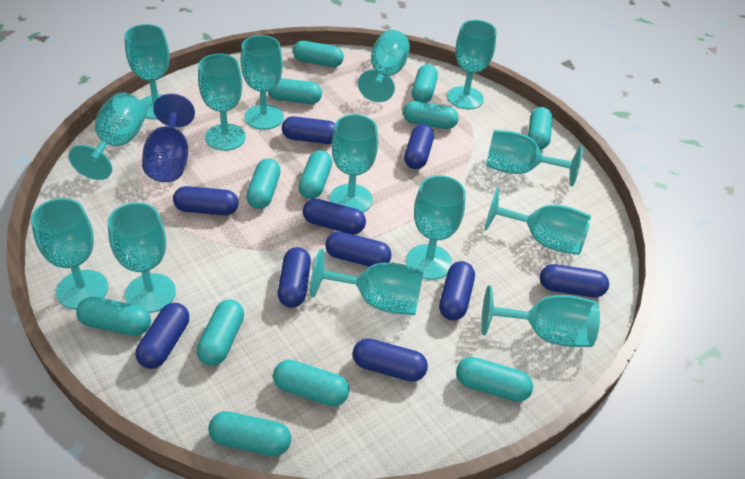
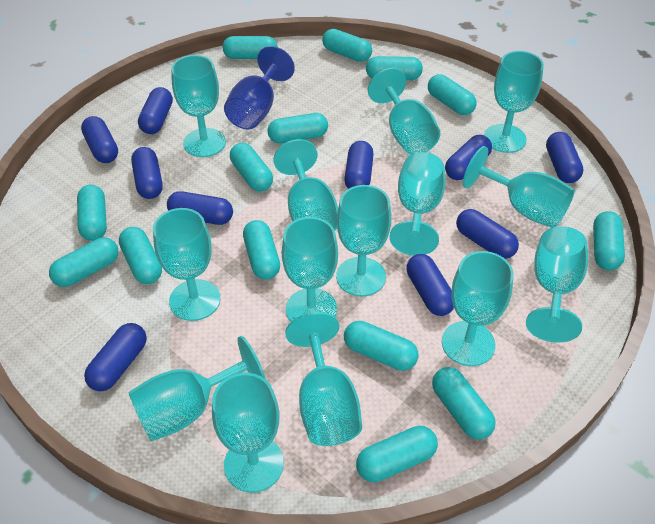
turquoise capsule: [76,297,151,336] [197,299,244,366] [208,411,291,456] [246,159,281,209] [268,78,322,104] [273,360,349,407] [293,41,344,67] [298,150,332,199] [403,101,459,129] [412,64,438,103] [456,357,533,402] [528,107,553,150] = 12 -> [49,237,119,287] [77,185,107,241] [119,227,162,284] [223,36,278,59] [230,143,273,192] [243,220,280,280] [267,113,328,143] [322,29,372,62] [344,321,419,371] [356,426,438,482] [366,56,423,80] [428,74,477,115] [432,367,496,440] [593,211,625,270] = 14

